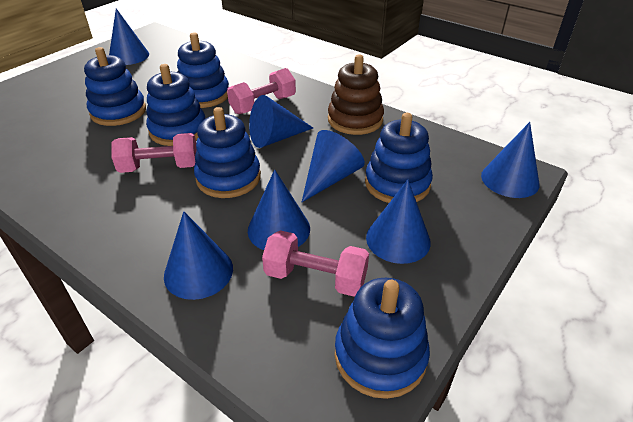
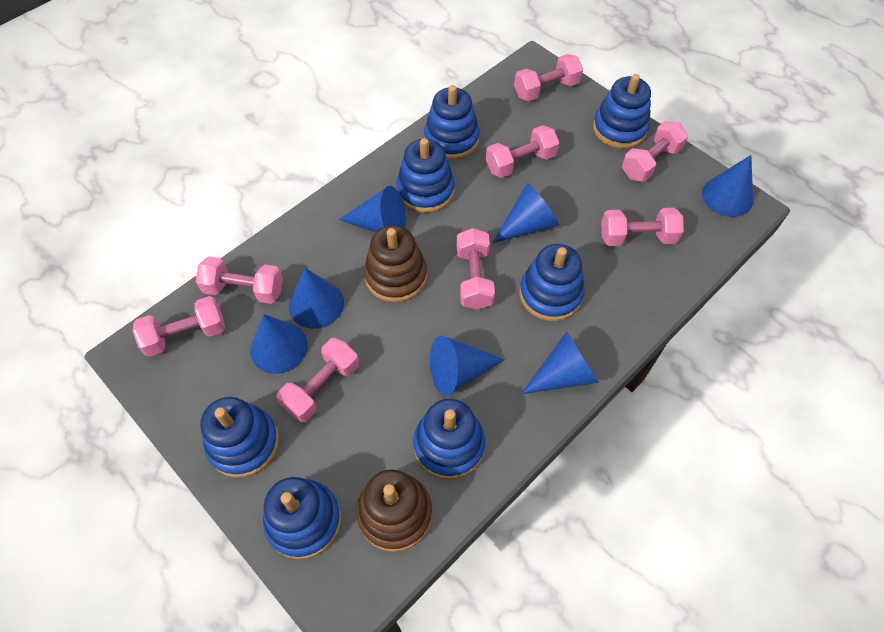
blue stacking toy: [84,47,146,126] [146,64,205,146] [177,33,229,108] [194,107,261,198] [335,278,430,399] [365,113,433,203] = 6 -> [200,397,279,478] [263,477,341,559] [396,138,455,213] [413,399,485,480] [424,85,480,160] [519,244,585,321] [593,74,651,149] = 7
brown stacking toy: [328,54,384,135] = 1 -> [356,470,432,552] [364,225,427,302] = 2
pink dumbbell: [111,133,197,173] [227,68,296,114] [262,230,369,297] = 3 -> [133,296,225,357] [196,256,283,304] [276,338,359,422] [457,228,495,310] [486,125,559,178] [514,54,583,101] [601,208,684,246] [622,121,688,182] = 8

